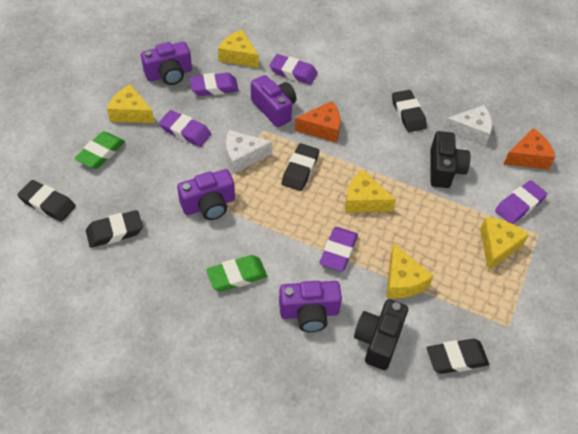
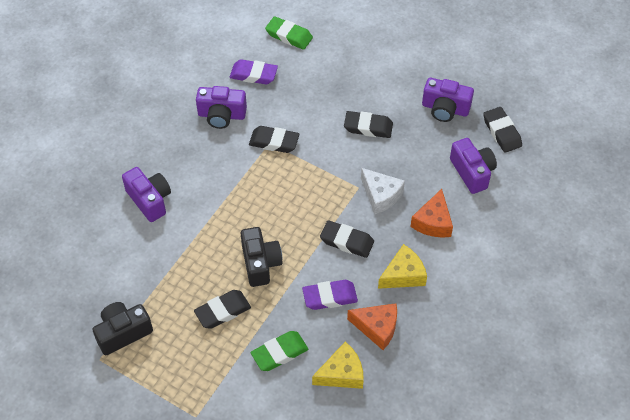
purple eraser: [159,110,211,147] [190,73,239,96] [269,54,318,85] [320,227,358,272] [495,180,547,224] = 5 -> [230,59,278,85] [302,280,358,310] = 2
white cheese: [226,130,272,173] [444,105,492,146] = 2 -> [361,168,405,214] = 1
yellow cheese: [107,84,155,123] [218,30,259,68] [345,170,396,213] [386,244,434,299] [480,217,529,270] = 5 -> [312,341,364,389] [378,244,427,289] = 2

